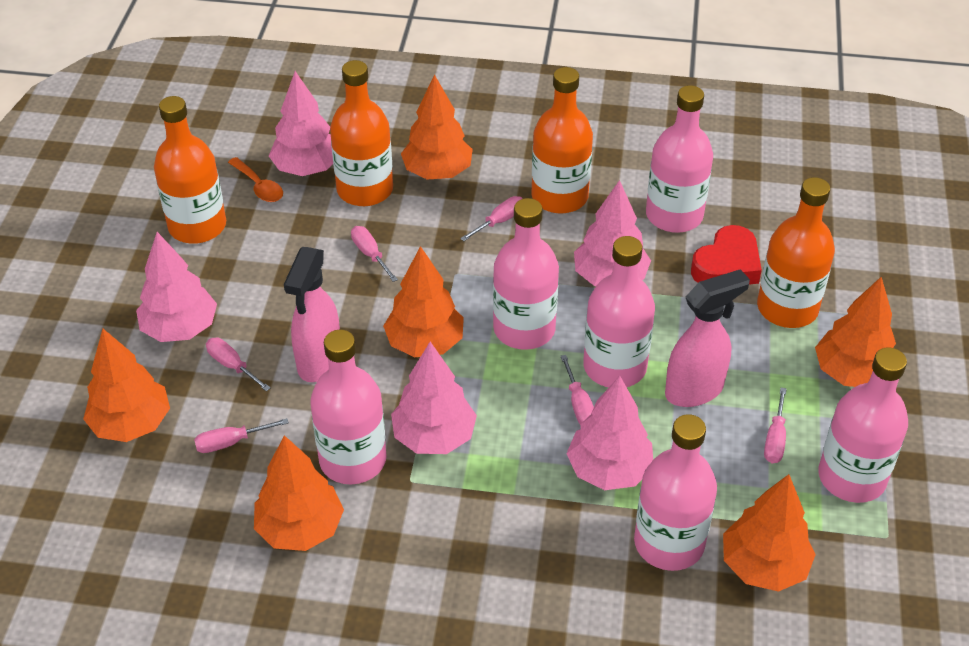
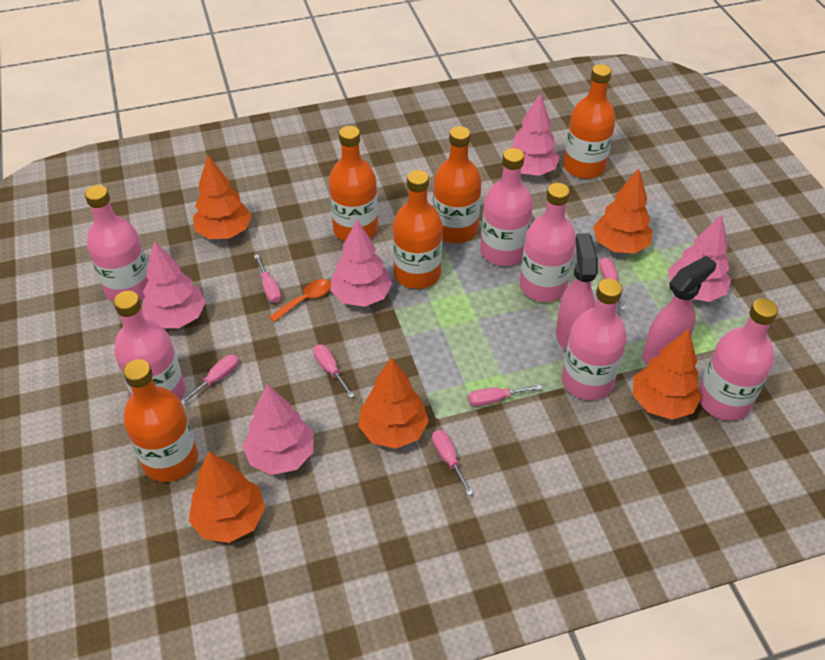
orange bottle: [154,96,226,244] [330,60,393,206] [531,67,593,214] [757,177,835,328] = 4 -> [123,359,198,482] [329,126,378,241] [393,170,443,289] [433,126,482,243] [563,64,616,179] = 5
orange tree: [83,329,170,442] [254,435,344,551] [383,246,464,357] [401,74,473,180] [723,474,816,592] [815,277,896,387] = 6 -> [189,451,265,543] [193,155,251,239] [358,357,429,449] [593,168,653,253] [633,329,702,420] = 5
red heart: [691,225,762,285] = 1 -> none = 0

